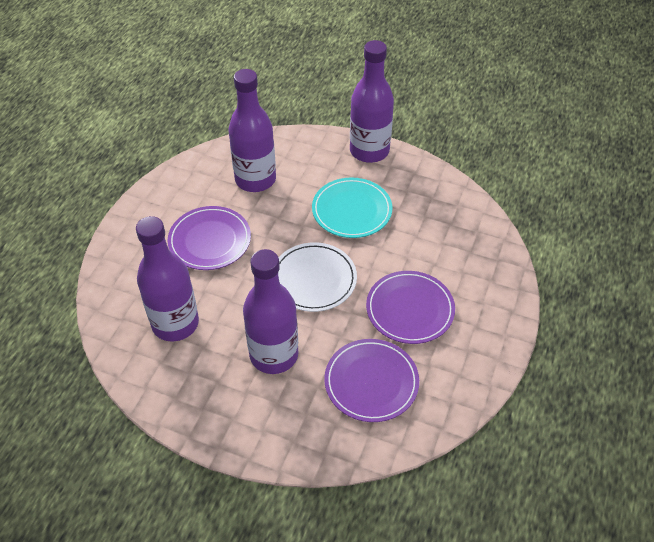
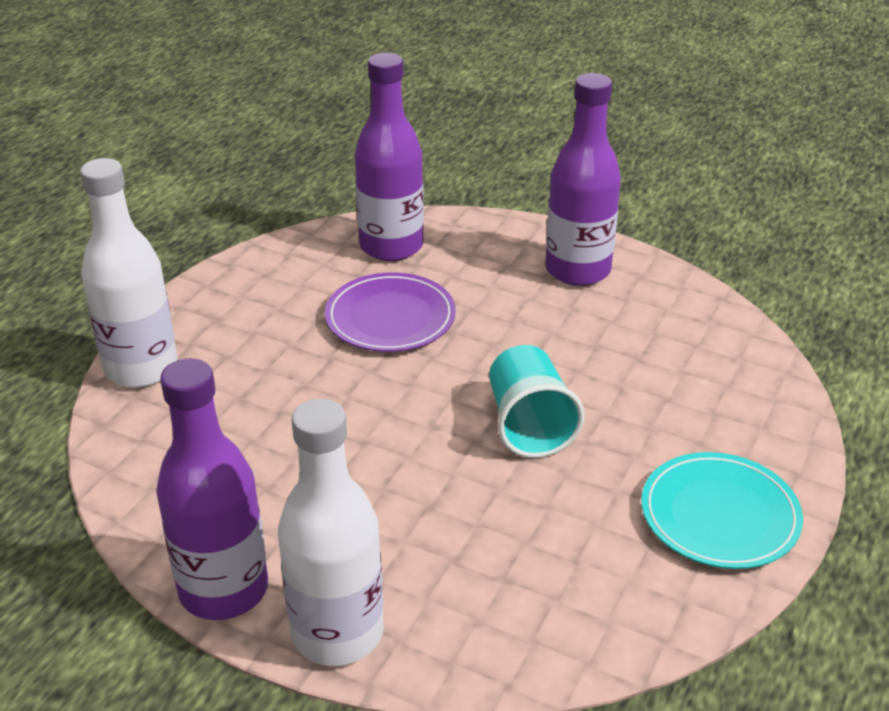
purple bottle: [136,216,199,342] [228,69,276,192] [243,249,298,374] [350,40,394,163] = 4 -> [156,358,268,620] [355,53,424,261] [545,73,621,286] = 3
purple plate: [168,206,251,270] [324,339,419,422] [366,271,455,344] = 3 -> [325,272,456,352] = 1
turquoise cup: none = 0 -> [489,345,584,458] = 1
white bottle: none = 0 -> [80,158,177,388] [278,399,384,666] = 2
white plate: [278,242,357,312] = 1 -> none = 0

